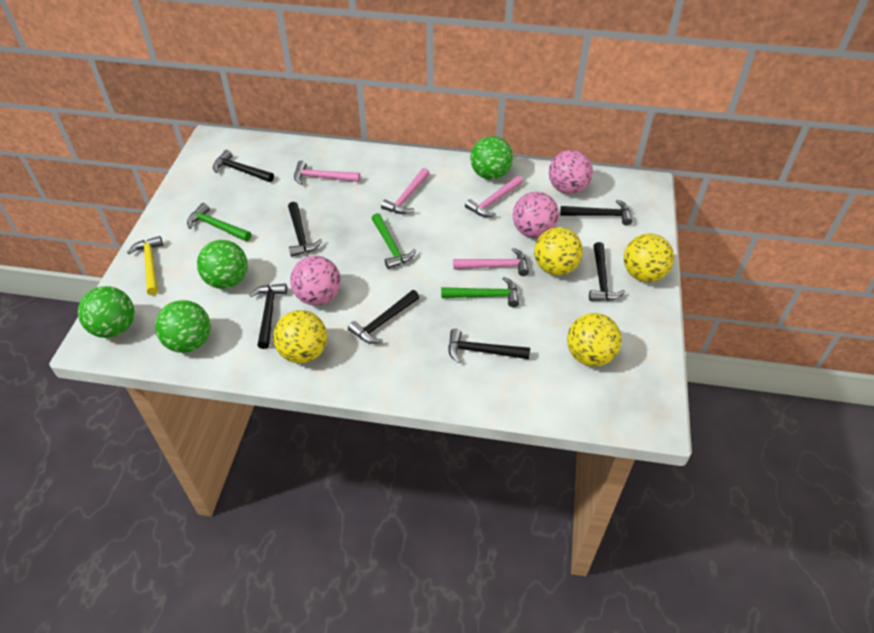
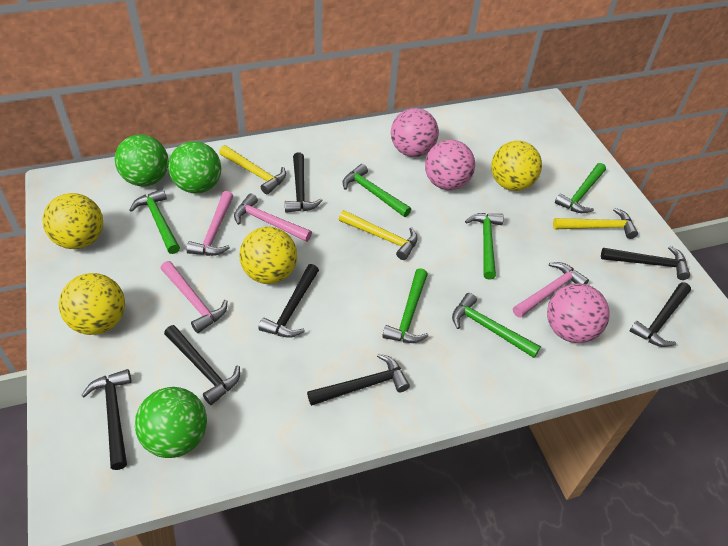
green ball: [78,286,134,338] [155,300,211,353] [197,240,248,289] [470,136,513,180] = 4 -> [115,134,169,187] [135,387,207,458] [168,141,221,193] = 3
green hammer: [187,203,251,241] [372,213,416,269] [441,277,519,307] = 3 -> [130,189,180,254] [343,164,411,217] [382,268,428,343] [452,293,541,358] [465,213,504,280] [555,163,606,213] = 6
yellow hammer: [127,236,163,295] = 1 -> [219,145,286,194] [339,210,418,260] [553,208,638,239] = 3

